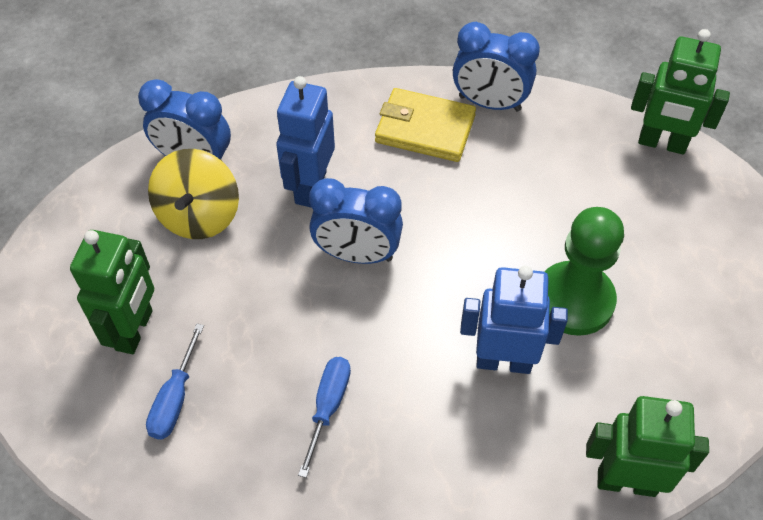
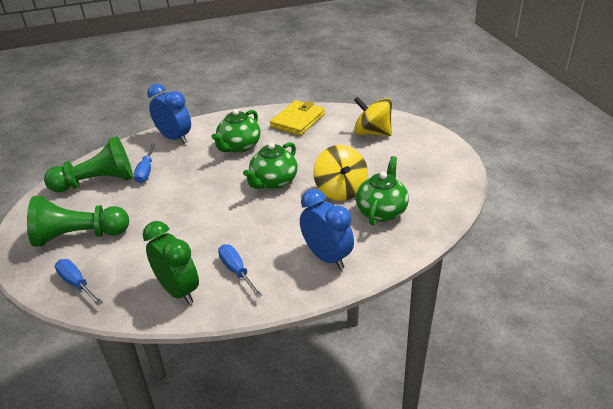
blue clock: [138,79,231,161] [309,178,403,264] [453,22,540,112] = 3 -> [147,84,191,144] [300,189,354,270] = 2
blue robot: [276,76,335,207] [460,266,568,374] = 2 -> none = 0
blue screwdriver: [146,324,204,439] [298,357,351,478] = 2 -> [55,259,103,305] [134,143,155,183] [218,244,262,298] = 3
green clock: none = 0 -> [143,221,199,304] = 1
green pawn: [544,207,624,336] = 1 -> [27,196,129,247] [44,136,133,192] = 2
green robot: [70,230,154,354] [586,396,709,497] [631,29,730,155] = 3 -> none = 0
green teapot: none = 0 -> [211,109,260,153] [243,142,298,189] [356,156,409,226] = 3
yellow spinning top: [148,149,239,239] = 1 -> [313,145,368,201] [354,96,392,136] = 2

